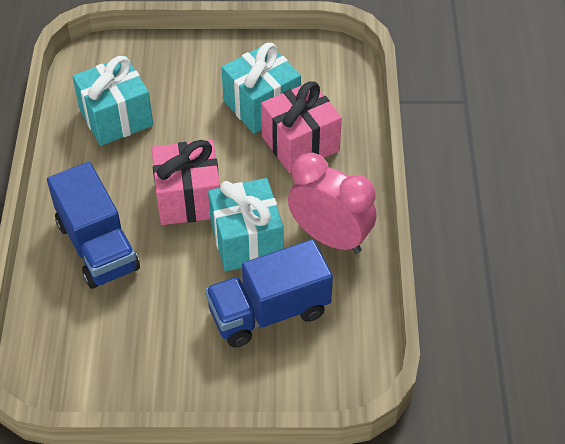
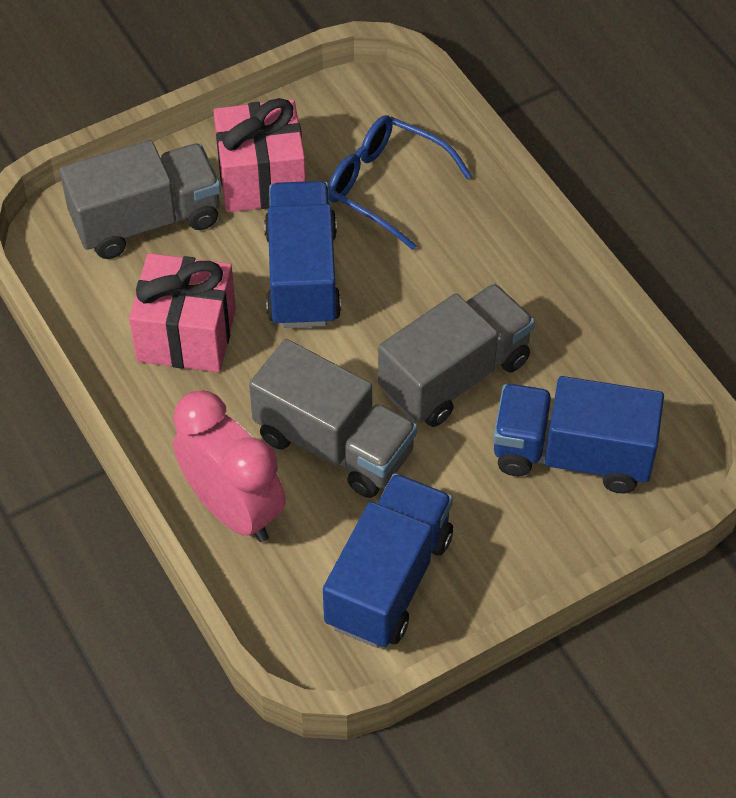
blue glasses: none = 0 -> [329,115,472,250] = 1
blue truck: [47,162,140,289] [205,239,333,348] = 2 -> [264,181,341,328] [323,473,453,648] [493,376,664,494] = 3
grey truck: none = 0 -> [60,140,221,259] [249,339,418,498] [378,283,535,427] = 3
turquoise gift: [72,56,153,146] [208,178,284,271] [221,43,301,134] = 3 -> none = 0

